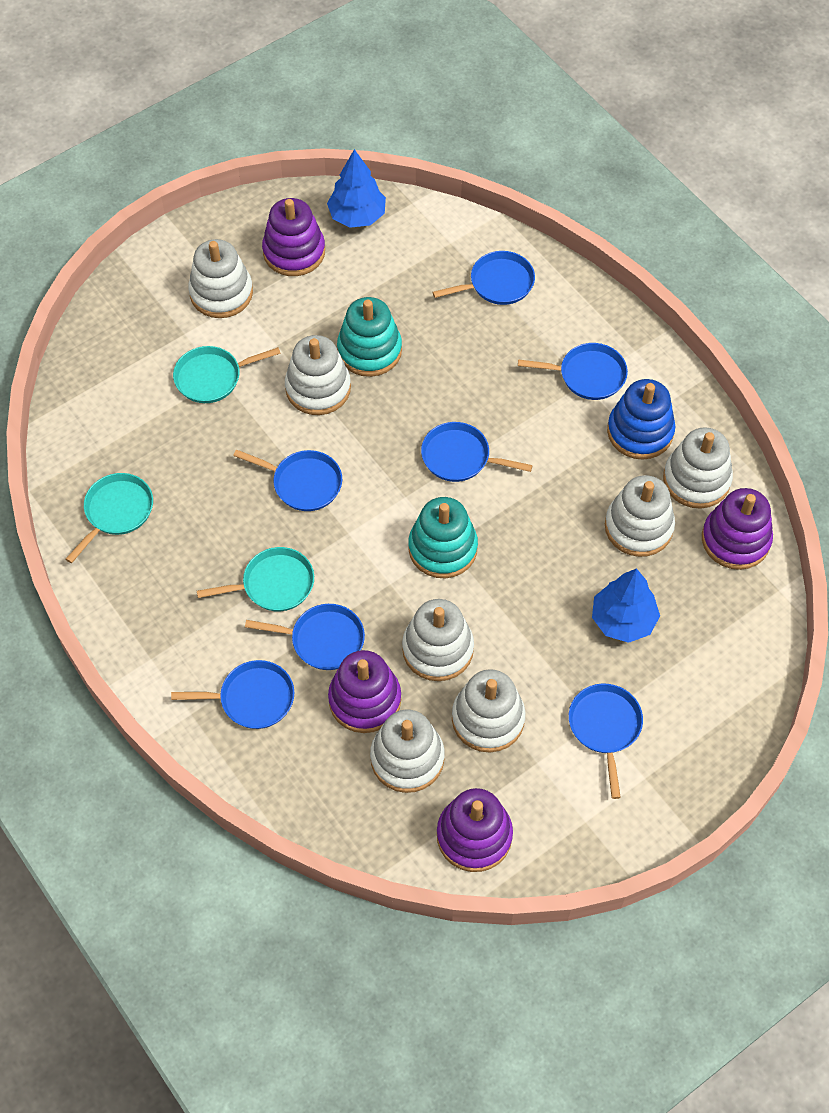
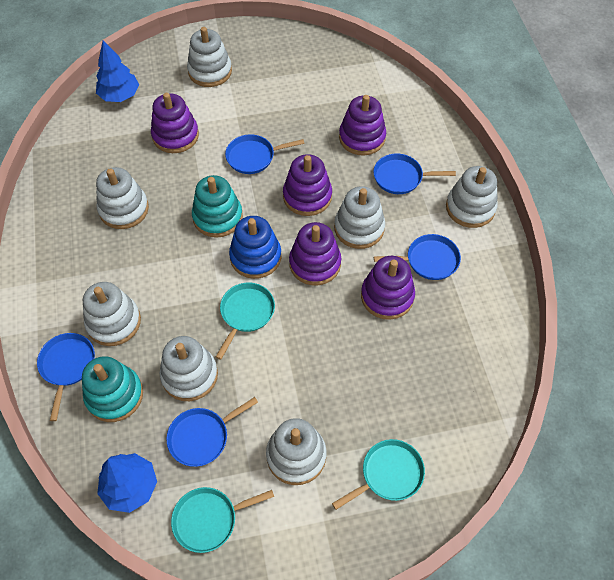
blue pan: [171,660,294,729] [233,450,342,511] [245,604,365,670] [421,422,533,482] [432,251,535,305] [518,343,628,400] [569,684,643,799] = 7 -> [37,333,95,421] [167,397,258,467] [225,134,305,174] [373,154,456,194] [374,234,461,280] = 5
purple stacking toy: [262,198,325,276] [328,650,401,733] [437,788,513,872] [702,488,773,570] = 4 -> [151,93,199,153] [283,154,332,216] [289,222,341,286] [339,95,386,156] [361,256,415,320] = 5

